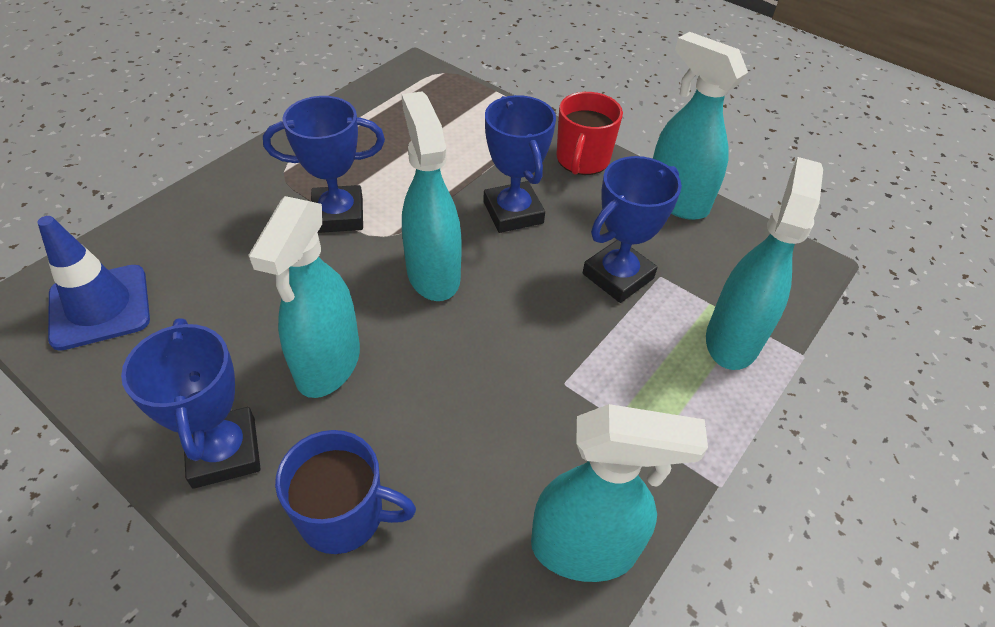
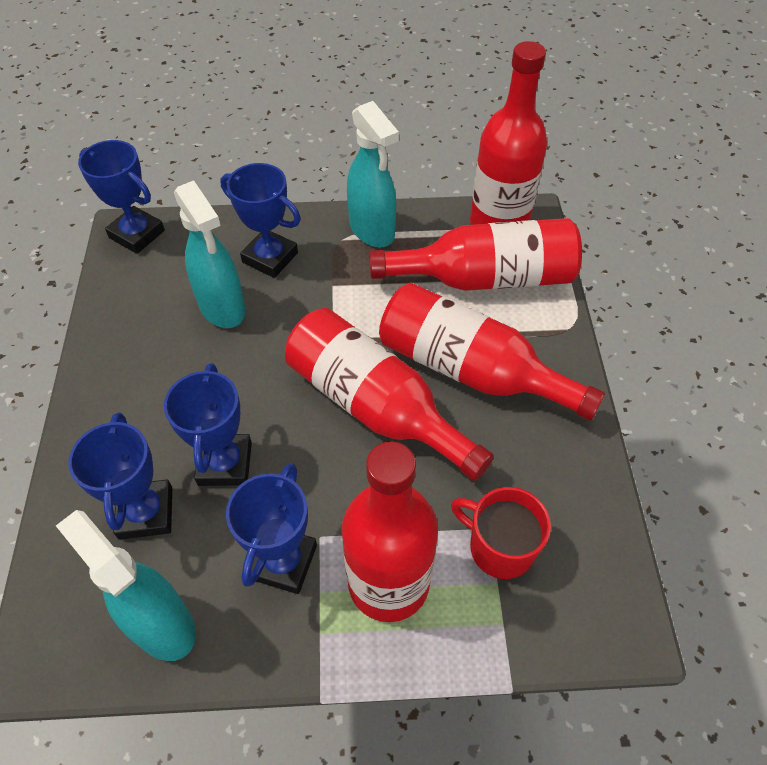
blue mug: [275,430,416,554] = 1 -> none = 0
blue traffic cone: [37,216,150,351] = 1 -> none = 0
blue trophy: [121,318,261,489] [263,96,385,233] [483,95,556,233] [583,156,682,303] = 4 -> [68,412,172,540] [78,140,165,254] [164,363,252,486] [220,163,301,278] [226,463,317,594] = 5
red bottle: none = 0 -> [285,308,494,481] [341,441,438,622] [369,218,582,291] [379,283,605,421] [470,41,547,225] = 5
turquoise spray bottle: [248,196,360,398] [402,91,462,301] [531,404,708,582] [653,32,748,220] [706,157,823,370] = 5 -> [56,510,196,661] [174,180,245,328] [347,101,399,248] = 3

